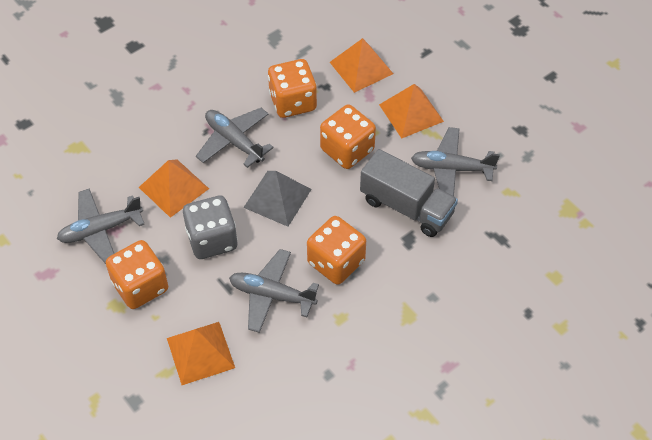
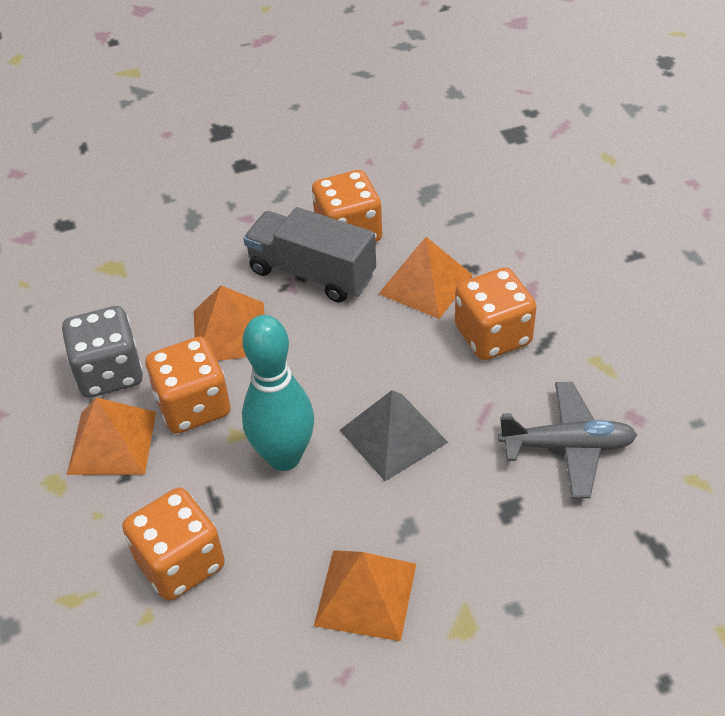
grey plane: [57,188,145,264] [196,108,274,168] [229,249,319,333] [411,127,500,196] = 4 -> [498,382,637,499] = 1
turquoise bowling pin: none = 0 -> [242,315,314,471] = 1

